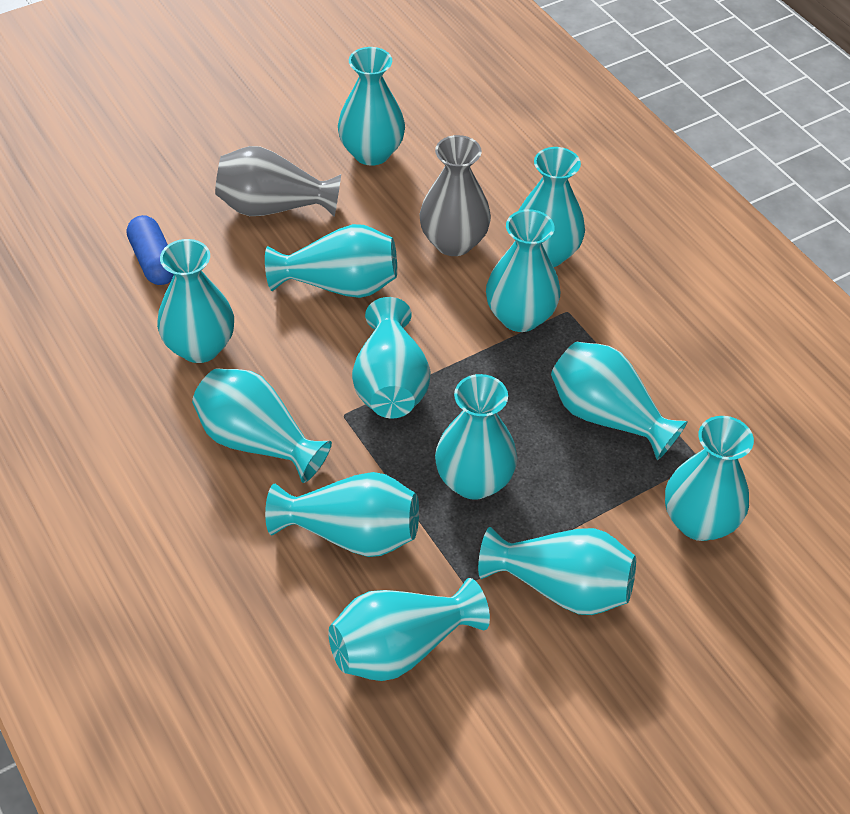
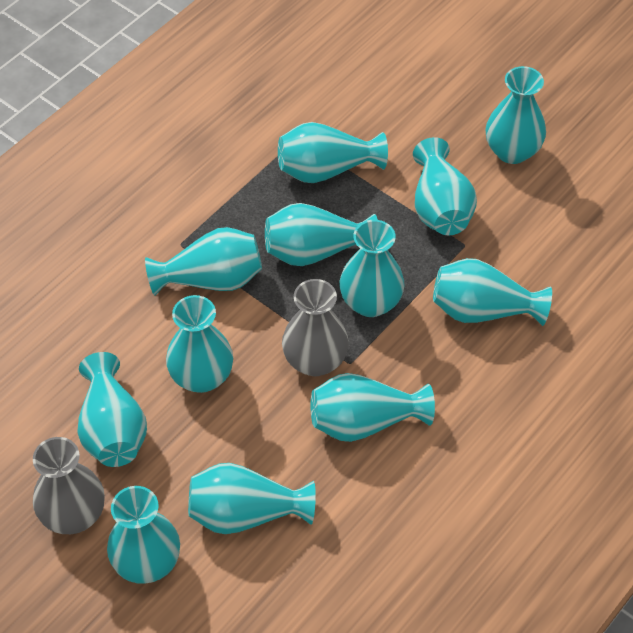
blue capsule: [127,215,174,285] = 1 -> none = 0
turquoise vase: [157,239,234,363] [192,368,332,483] [265,224,397,298] [265,472,419,557] [328,578,490,681] [338,47,405,166] [352,297,430,418] [435,374,517,500] [478,527,636,615] [486,209,560,332] [518,147,585,267] [551,342,688,460] [665,416,754,541] = 13 -> [77,352,147,467] [107,486,180,584] [145,227,262,296] [166,295,233,393] [188,463,316,534] [265,203,378,266] [278,122,388,183] [311,373,435,442] [340,220,404,317] [413,137,477,235] [433,258,552,326] [486,66,546,164] = 12

